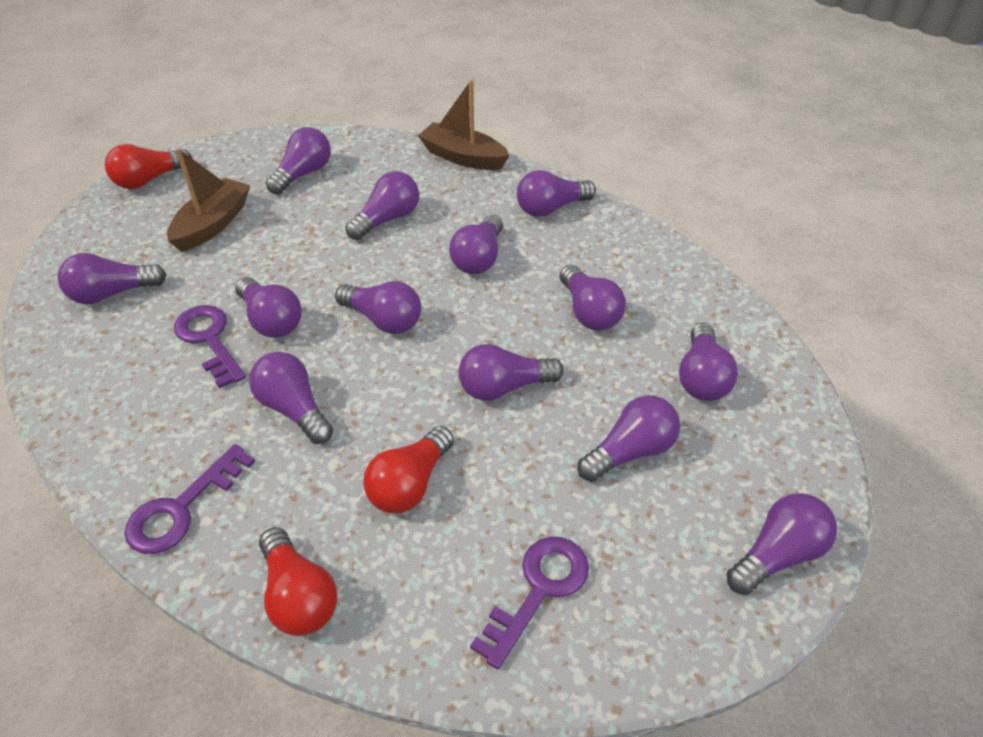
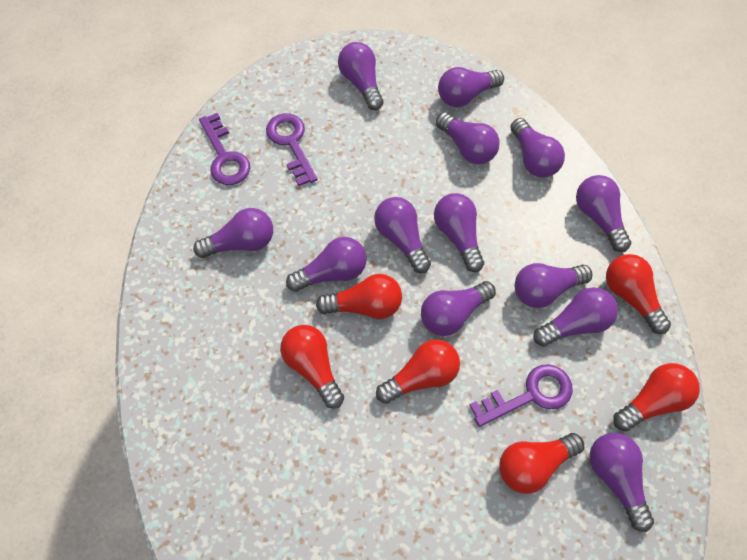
brown boat: [167,148,250,252] [418,80,510,170] = 2 -> none = 0
red light bulb: [105,144,193,189] [259,527,337,636] [363,426,454,513] = 3 -> [280,325,344,409] [316,274,402,319] [376,339,460,404] [499,433,584,494] [606,254,671,334] [613,363,700,431] = 6

